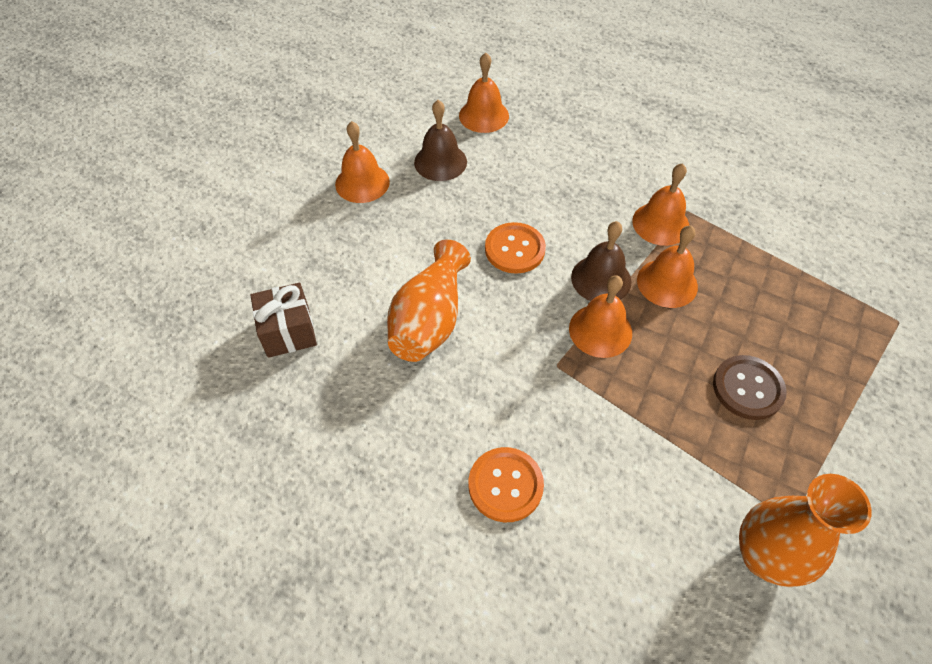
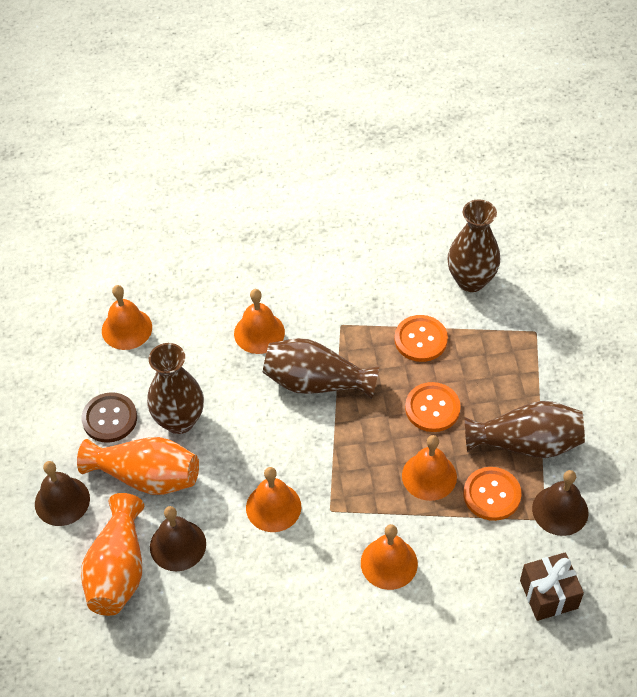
brown bell: [414,100,467,181] [571,221,632,301] = 2 -> [35,461,90,526] [150,506,206,571] [532,470,588,536] = 3
brown vase: none = 0 -> [147,343,204,434] [263,338,379,399] [448,199,500,292] [465,401,585,458] = 4
orange button: [468,447,544,522] [485,222,546,274] = 2 -> [394,315,448,362] [405,382,461,432] [463,467,521,521] = 3

